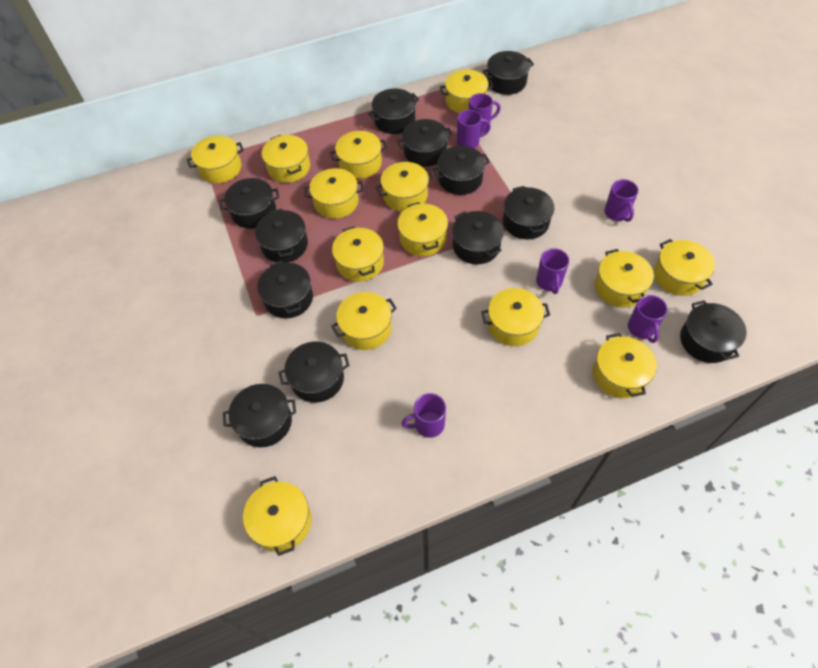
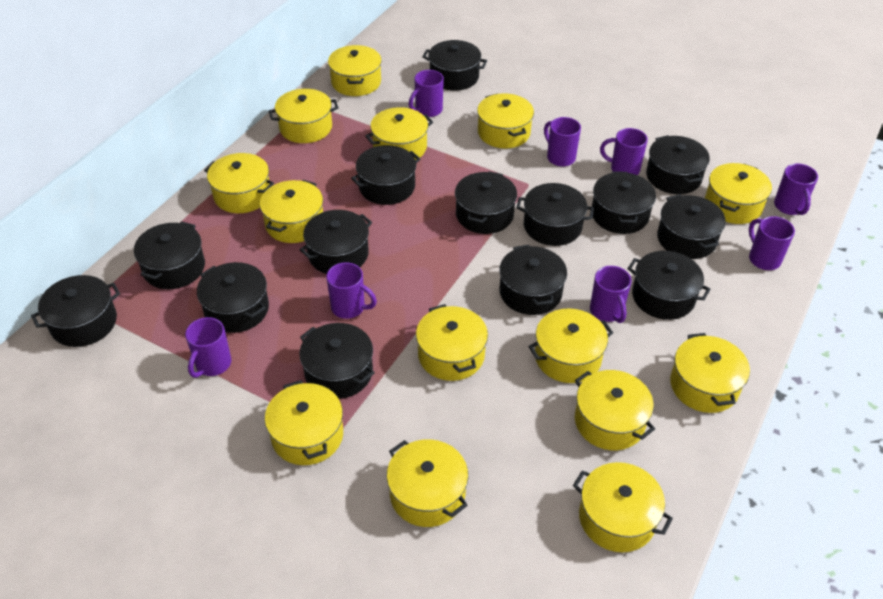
black pot: [220,178,279,229] [223,384,296,447] [255,209,308,263] [257,261,313,318] [279,342,350,403] [368,88,419,134] [397,119,453,167] [432,146,490,195] [452,211,504,264] [483,51,534,95] [503,186,554,239] [680,300,747,363] = 12 -> [31,275,120,347] [134,221,205,289] [197,262,269,333] [299,323,375,399] [300,210,372,274] [351,145,420,205] [422,40,487,90] [455,171,517,234] [499,245,567,315] [516,183,594,246] [592,172,656,234] [627,251,711,320] [646,135,710,194] [657,194,726,259] = 14
purple mug: [401,393,446,438] [457,110,491,148] [469,93,501,133] [536,248,569,294] [604,179,639,222] [628,295,668,343] = 6 -> [185,317,231,378] [326,262,377,319] [409,70,444,117] [544,117,581,167] [590,266,632,323] [600,128,648,175] [749,216,795,270] [774,163,818,215] = 8

